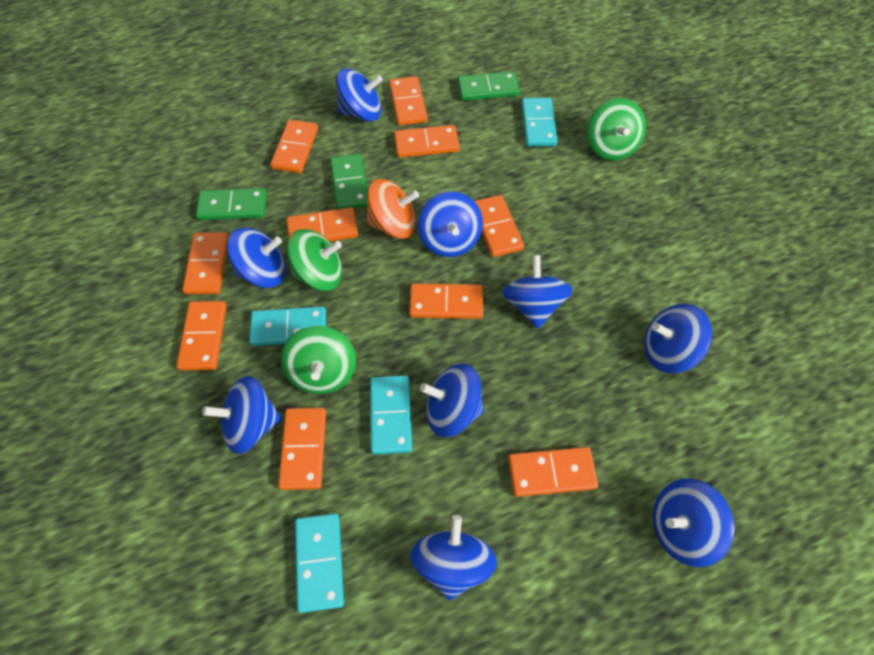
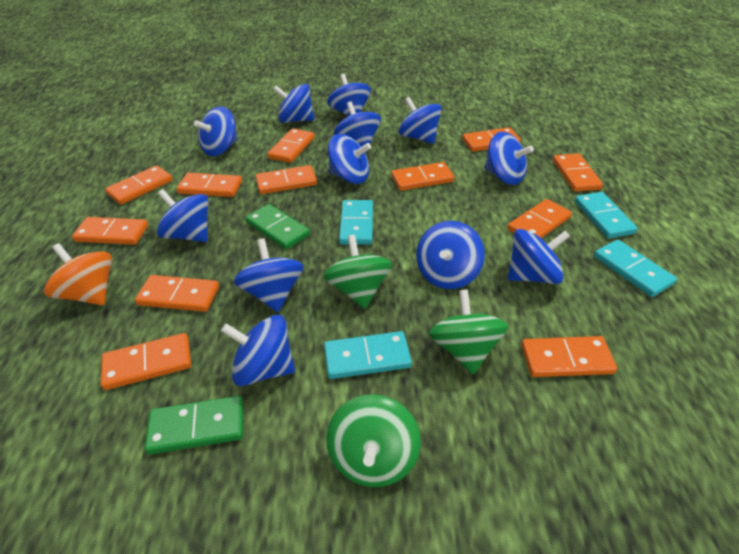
blue spinning top: [202,376,282,454] [227,228,286,288] [336,68,383,122] [410,515,497,600] [418,192,483,257] [420,363,484,437] [502,255,573,328] [644,304,712,373] [653,479,735,567] = 9 -> [157,189,208,242] [194,107,238,156] [221,315,295,386] [234,238,304,312] [273,84,314,123] [327,74,371,116] [328,134,371,184] [334,101,381,152] [399,97,442,144] [416,221,485,289] [484,132,534,185] [508,229,570,284] = 12
green domino: [196,188,267,220] [330,154,368,209] [457,71,520,101] = 3 -> [144,396,243,454] [245,204,310,250] = 2
orange domino: [176,301,227,370] [183,232,229,295] [270,120,318,173] [278,408,326,490] [286,207,358,242] [389,76,428,125] [394,125,460,158] [409,283,483,319] [474,195,524,257] [508,447,598,497] = 10 -> [72,217,148,245] [101,333,191,390] [105,165,173,205] [135,275,219,312] [177,173,242,197] [256,165,317,194] [268,128,315,163] [391,162,454,191] [462,127,521,152] [507,199,572,238] [521,336,617,377] [553,153,603,191] = 12

